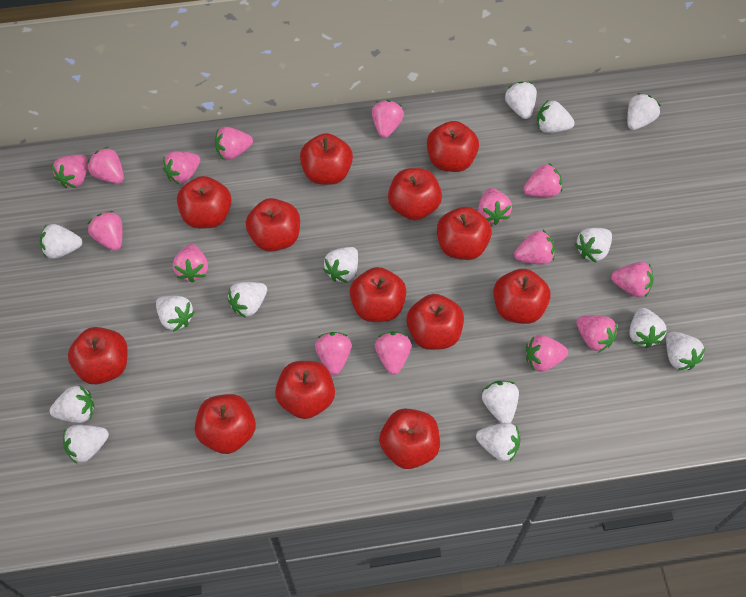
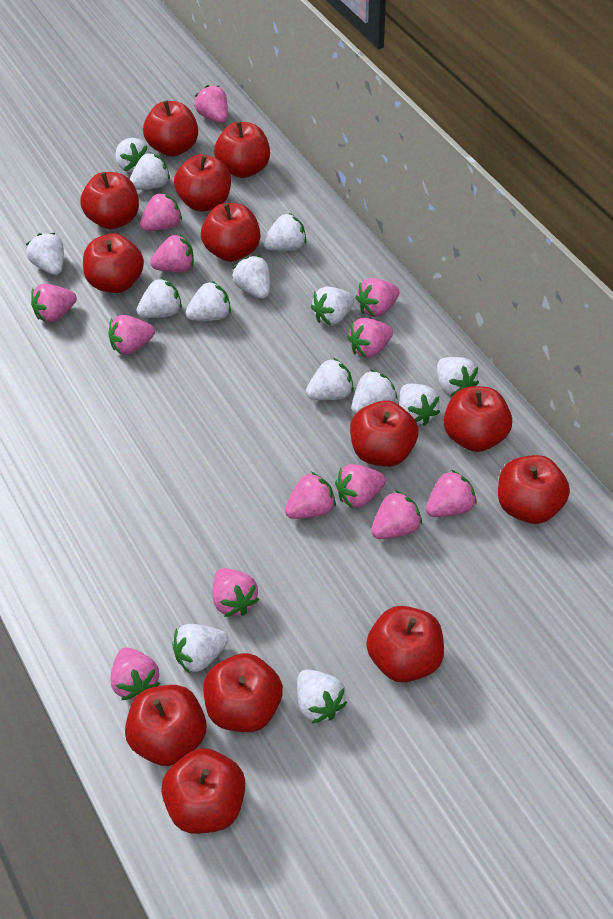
pink strawberry: [52,155,88,188] [87,147,124,184] [88,211,123,251] [163,151,200,184] [173,244,208,283] [215,127,253,160] [315,332,351,375] [372,100,404,138] [375,332,411,375] [478,188,512,225] [514,230,555,265] [523,163,562,197] [526,335,568,372] [576,316,617,353] [611,262,654,297] = 15 -> [31,284,77,323] [108,315,155,355] [110,647,160,700] [140,192,182,231] [150,234,194,272] [194,85,228,123] [213,568,259,617] [285,472,336,519] [335,464,386,509] [348,318,393,358] [356,278,400,317] [371,490,422,539] [426,470,476,517] = 13

